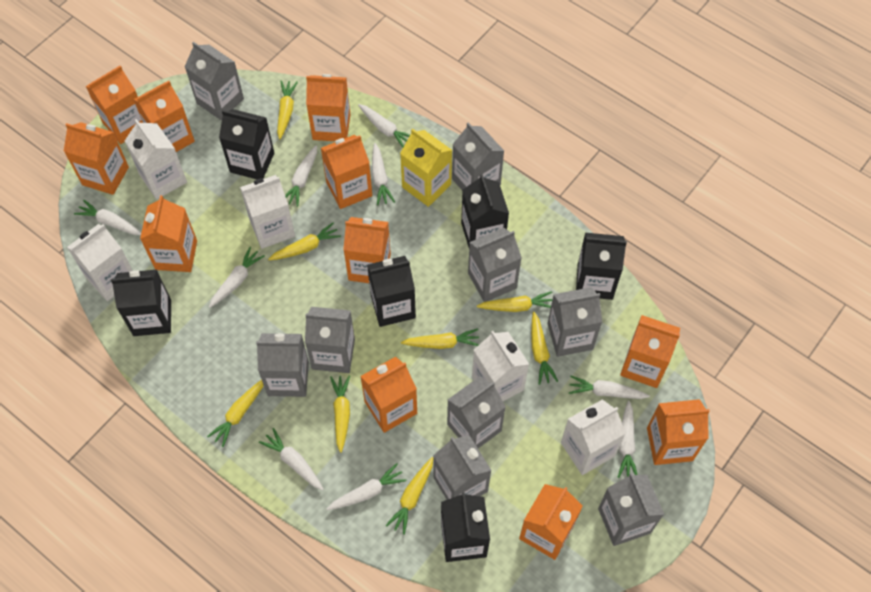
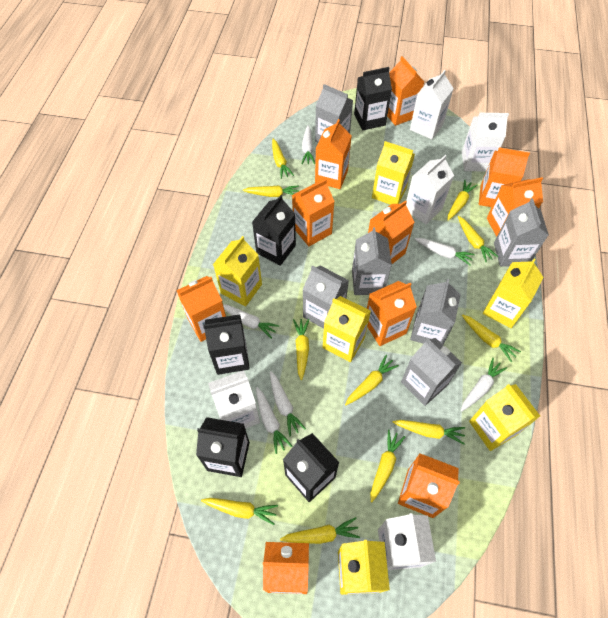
black carton: [111,270,171,336] [219,109,274,179] [367,256,416,327] [441,492,490,562] [461,174,509,247] [576,233,627,300] = 6 -> [196,417,250,477] [203,314,250,375] [252,195,296,266] [283,433,340,502] [354,67,392,130] = 5
grey carton: [185,42,244,120] [256,333,309,397] [305,307,355,373] [433,435,492,500] [447,377,506,448] [452,122,504,190] [468,228,522,302] [547,287,602,357] [598,473,664,546] = 9 -> [303,265,349,329] [315,84,353,143] [352,227,392,295] [401,338,462,406] [410,279,461,345] [494,198,549,267] = 6
orange carton: [64,122,129,195] [86,66,143,144] [133,81,195,152] [140,195,197,272] [306,74,350,141] [321,135,372,209] [343,217,391,283] [360,357,417,433] [519,484,583,560] [620,315,680,388] [647,399,710,465] = 11 -> [176,276,226,342] [263,542,309,594] [292,179,335,246] [315,119,352,189] [367,281,417,346] [368,200,415,264] [387,56,424,126] [398,453,460,518] [479,148,530,207] [487,177,543,237] = 10
white carrot: [74,200,141,235] [209,247,265,308] [259,428,324,490] [285,145,317,207] [327,463,406,510] [358,104,410,147] [372,143,395,205] [569,376,650,399] [617,401,638,478] = 9 -> [223,304,279,339] [256,387,292,454] [270,371,306,436] [302,125,315,164] [415,238,475,265] [461,358,507,411] = 6
yellow carrot: [207,380,263,447] [268,223,341,260] [277,81,298,139] [330,375,350,453] [385,457,433,535] [401,328,479,349] [477,291,553,312] [531,312,558,385] = 8 -> [201,498,278,525] [243,185,299,197] [272,139,294,179] [280,517,360,544] [293,319,309,380] [345,355,399,405] [371,430,405,502] [392,420,465,445] [447,180,477,221] [458,216,498,262] [462,314,521,362] = 11
yellow carton: [400,128,452,207] = 1 -> [213,236,262,307] [323,296,371,362] [338,540,390,595] [372,141,415,205] [469,384,540,451] [483,258,544,328] = 6

